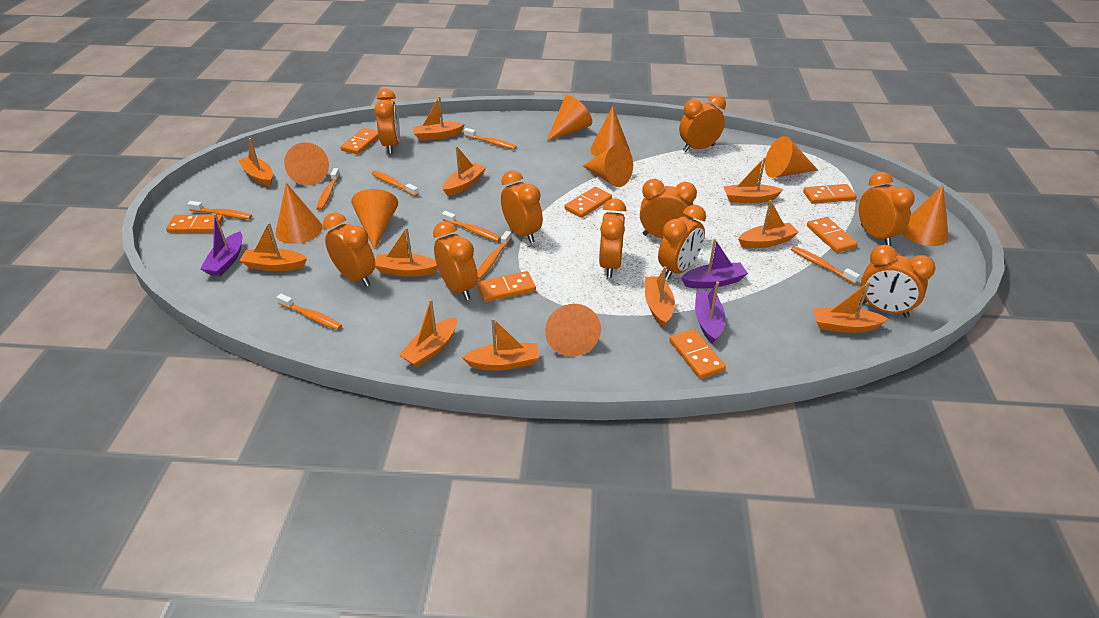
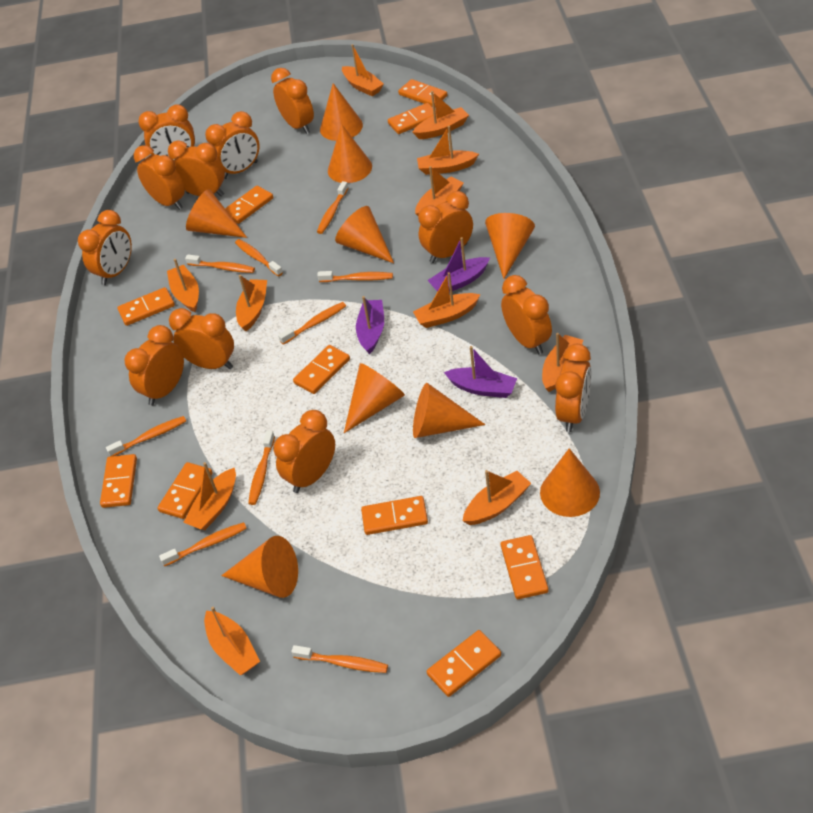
orange clock: [323,213,375,287] [374,88,400,154] [433,221,478,300] [501,170,543,243] [599,198,626,278] [640,179,697,238] [658,205,706,280] [679,95,726,152] [859,172,915,246] [860,245,935,317] = 10 -> [78,210,132,285] [124,325,184,406] [134,145,185,210] [138,104,195,160] [168,140,225,197] [169,308,234,369] [205,111,260,179] [271,68,314,134] [274,410,335,493] [418,191,473,263] [501,275,552,354] [555,344,591,432] = 12
orange domino: [166,215,223,233] [340,128,379,154] [477,271,536,302] [565,187,612,218] [669,329,726,379] [803,184,857,204] [807,217,858,253] = 7 -> [100,454,137,508] [117,287,175,326] [157,462,213,519] [225,186,273,224] [293,345,350,394] [361,496,428,535] [388,103,436,134] [398,79,447,107] [427,630,501,697] [501,535,548,599] = 10
orange toothbrush: [187,201,252,219] [277,294,342,330] [316,168,340,210] [371,171,419,196] [442,211,501,242] [464,128,517,150] [477,231,512,280] [791,246,860,284] = 8 -> [106,416,186,456] [159,522,247,567] [185,254,255,273] [235,239,283,277] [248,430,275,505] [278,302,346,345] [291,645,388,673] [317,181,348,234] [317,271,393,282] = 9

